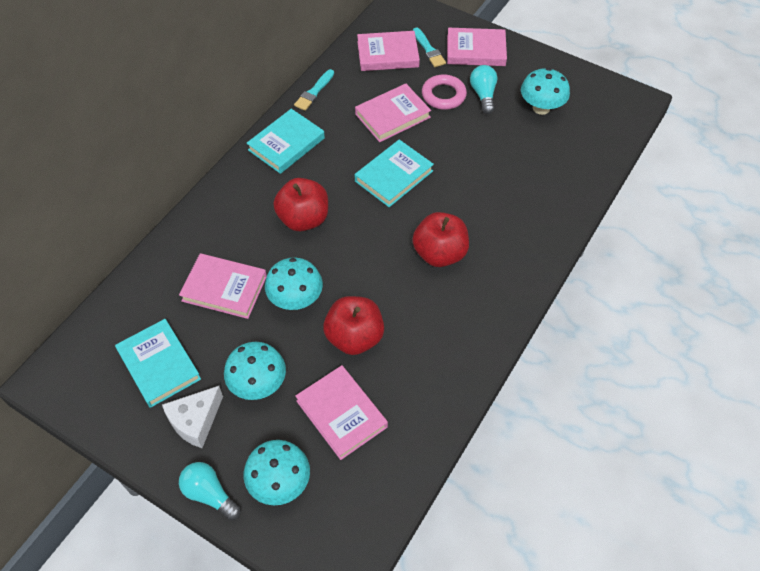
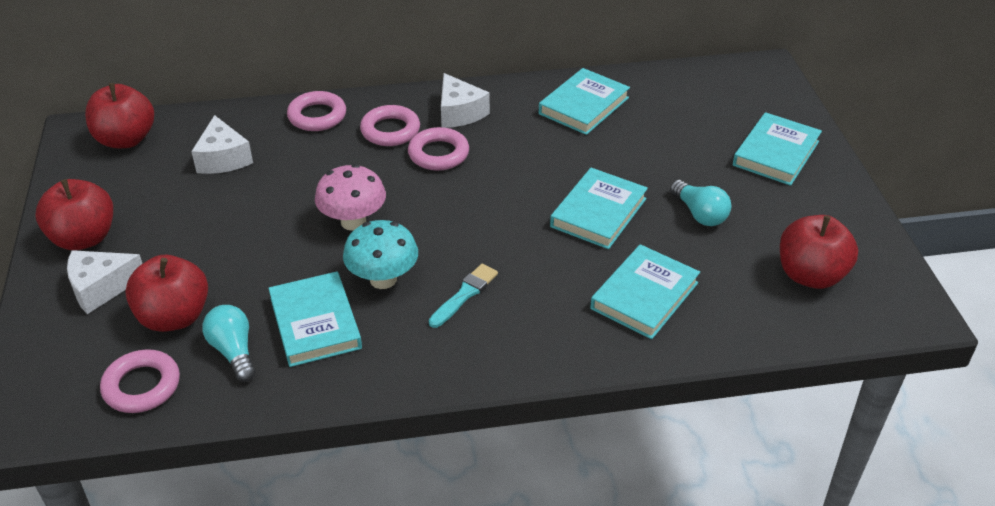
pink book: [179,253,267,319] [295,365,388,460] [355,84,431,142] [357,31,420,71] [447,28,507,66] = 5 -> none = 0
pink mushroom: none = 0 -> [315,164,386,231] = 1
pink ring: [422,74,467,110] = 1 -> [100,349,180,413] [287,91,346,131] [360,105,420,146] [408,127,469,171] = 4
red apple: [273,178,328,231] [323,296,384,355] [412,212,469,267] = 3 -> [36,179,113,250] [85,83,154,148] [125,255,208,332] [780,215,858,289] = 4
turquoise book: [115,319,201,408] [247,109,325,174] [355,139,434,207] = 3 -> [268,272,362,367] [539,68,630,135] [550,168,648,249] [590,244,700,339] [733,112,822,186] = 5
turquoise brush: [294,69,334,111] [413,27,446,67] = 2 -> [429,264,498,328] = 1
turquoise mushroom: [224,342,286,400] [244,440,310,505] [265,258,323,310] [521,68,570,115] = 4 -> [343,220,418,289] = 1
white cheese: [162,386,223,448] = 1 -> [67,250,142,314] [191,115,253,174] [441,73,490,128] = 3

